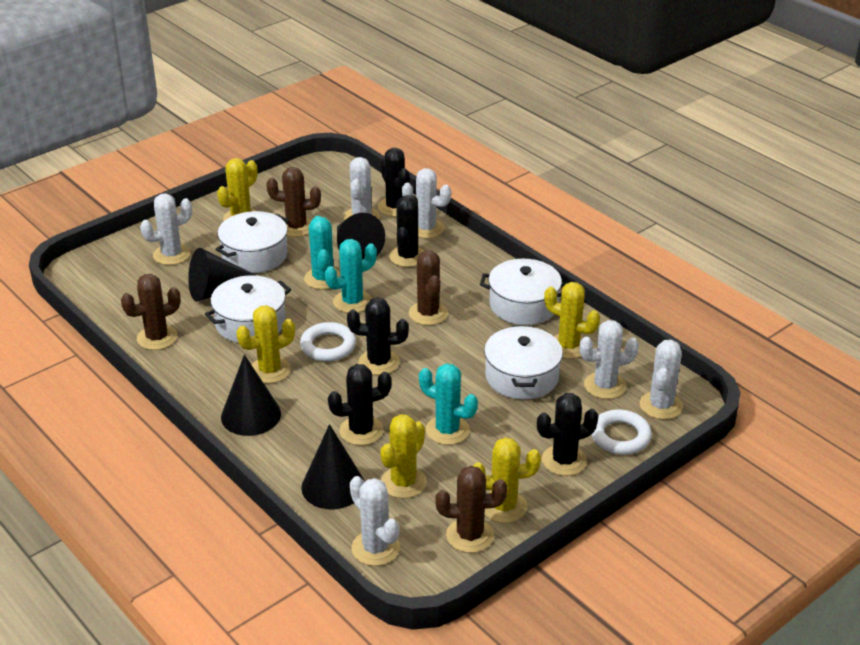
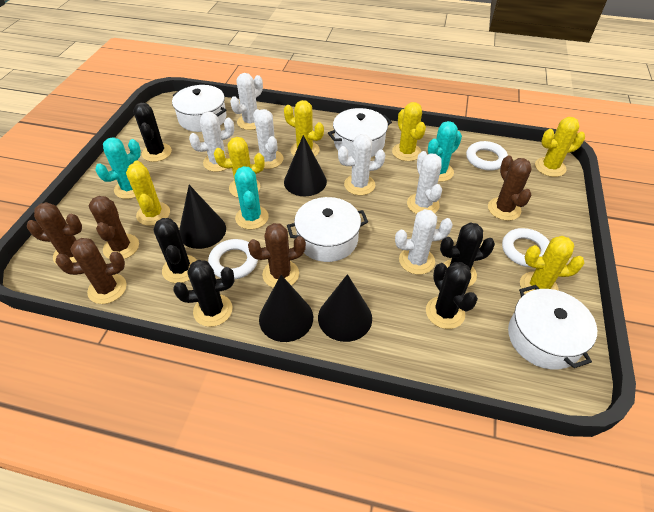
brown cactus: [121,274,181,350] [266,167,321,237] [409,250,448,325] [435,466,507,553] = 4 -> [27,202,82,265] [56,238,127,304] [89,196,139,259] [248,223,306,288] [488,156,532,221] = 5
white ring: [300,322,356,362] [591,409,652,455] = 2 -> [208,239,258,280] [466,141,508,171] [502,228,550,267] = 3
yellow cactus: [217,158,258,221] [236,305,295,384] [380,414,427,498] [473,437,541,523] [544,282,600,359] = 5 -> [126,160,170,226] [214,137,265,197] [284,100,324,156] [392,102,426,161] [520,236,584,294] [535,117,585,177] = 6

